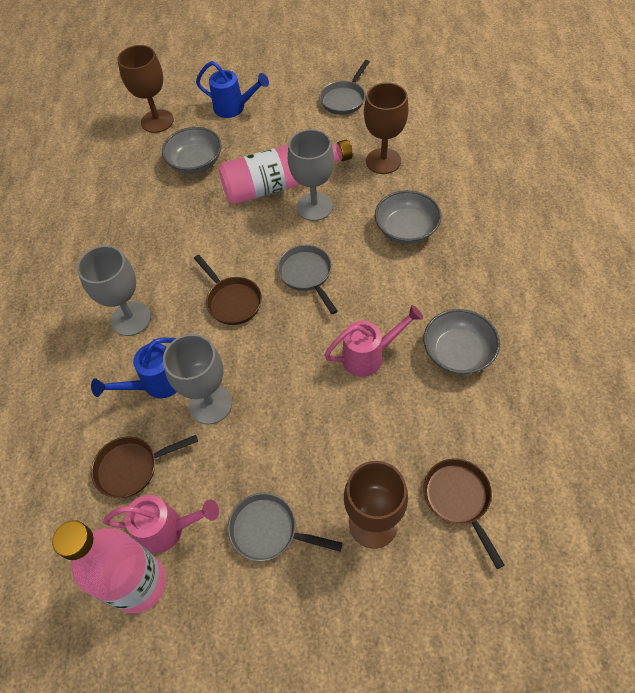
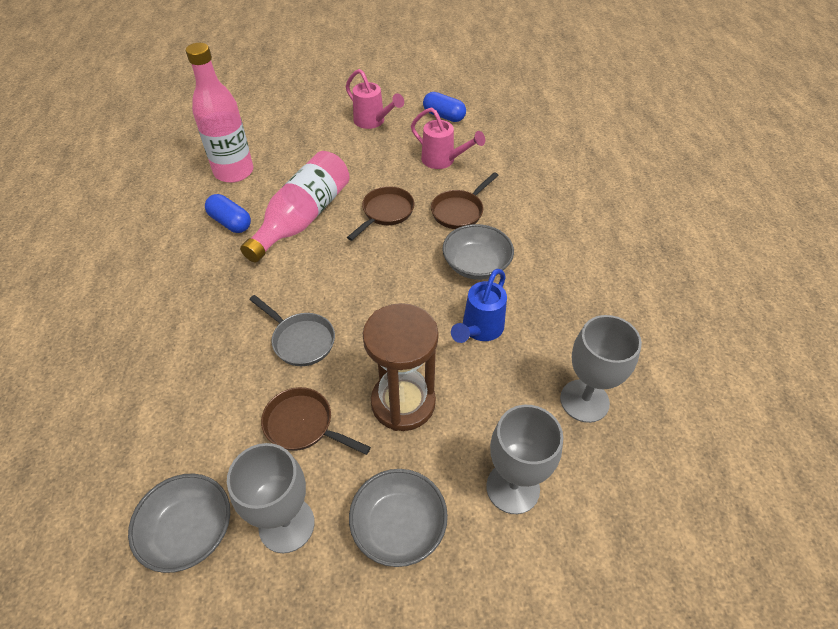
blue capsule: none = 0 -> [205,194,251,233] [423,92,466,122] = 2
blue watering can: [91,338,177,398] [196,61,269,118] = 2 -> [451,269,507,343] = 1
brown goblet: [117,45,174,133] [344,461,408,548] [364,82,409,174] = 3 -> none = 0
brown hourglass: none = 0 -> [363,303,439,431] = 1
grey pan: [228,493,343,561] [277,245,338,314] [320,60,370,115] = 3 -> [249,295,335,366] = 1

